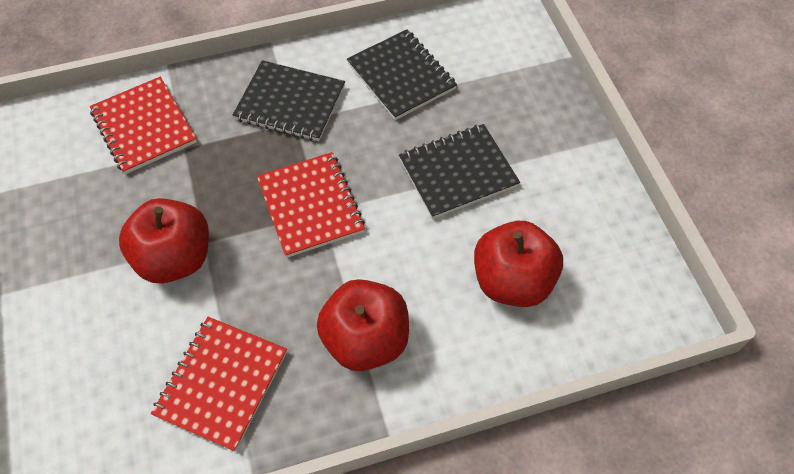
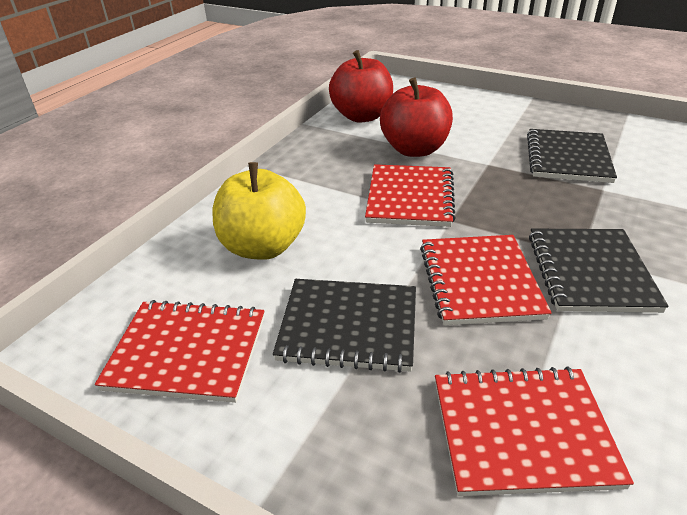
red apple: [119,198,209,284] [317,279,409,371] [474,221,563,307] = 3 -> [329,50,393,123] [380,77,453,157] = 2
red notebook: [90,77,197,174] [151,317,287,451] [257,152,365,258] = 3 -> [95,300,265,403] [365,164,456,227] [420,235,552,325] [435,366,634,496] = 4
yellow apple: none = 0 -> [213,162,306,260] = 1

